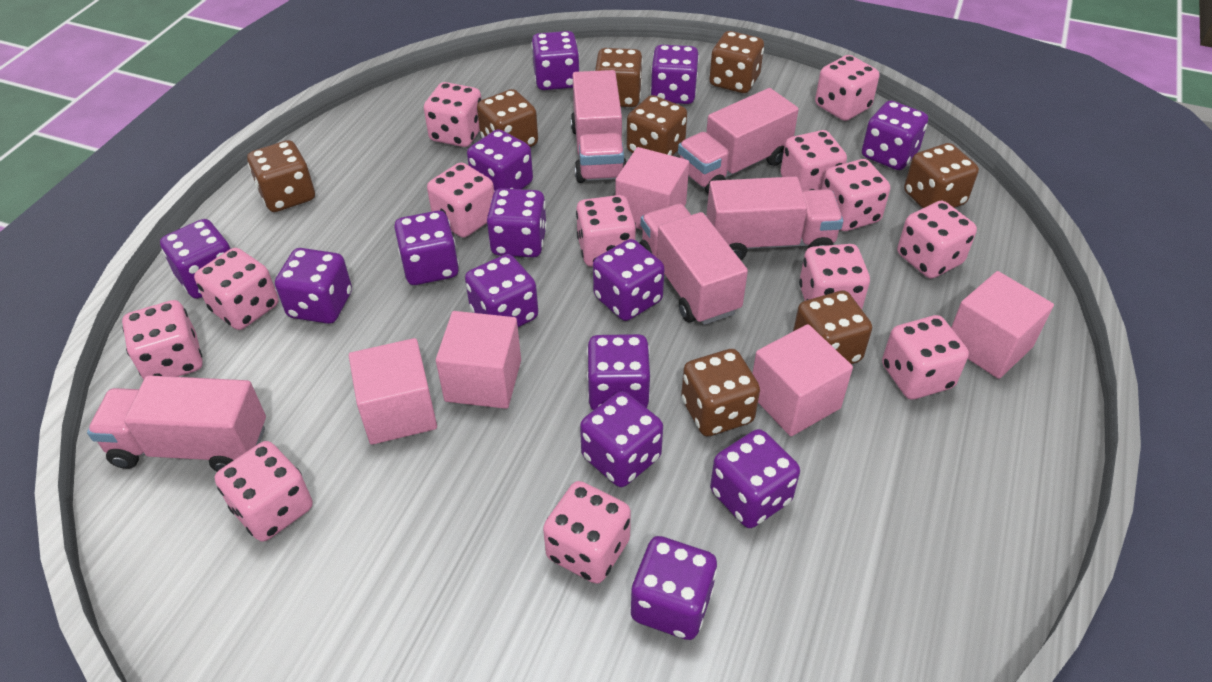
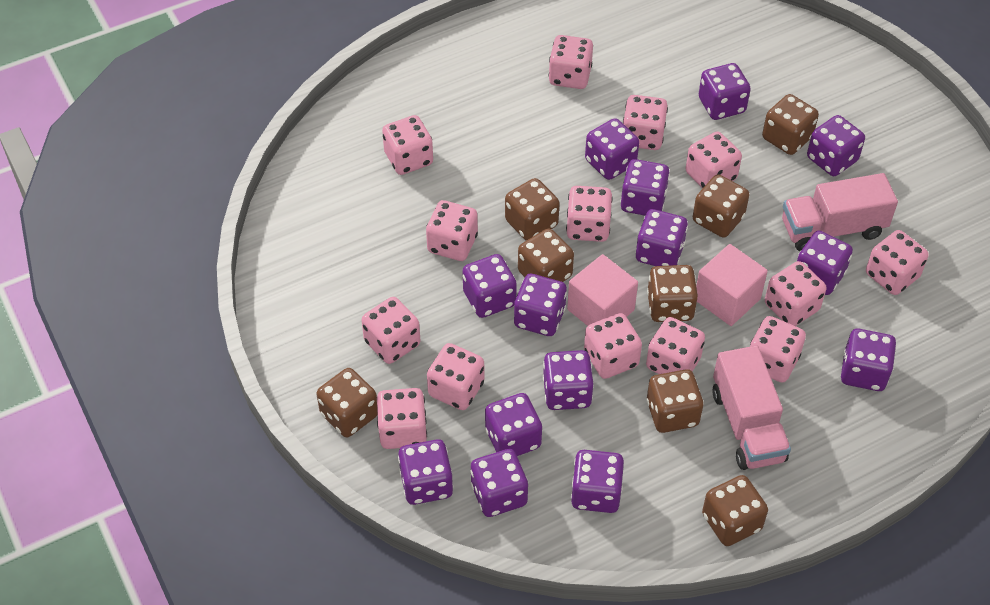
pink cube: [349,338,437,445] [436,311,521,409] [615,147,689,230] [752,324,853,436] [951,271,1054,379] = 5 -> [567,254,638,326] [696,244,768,326] = 2
pink dice: [122,300,203,380] [194,248,279,330] [215,441,313,542] [424,82,482,147] [427,162,494,238] [543,481,631,584] [576,195,636,267] [780,130,847,191] [799,244,870,309] [815,55,879,121] [821,159,890,231] [882,315,969,400] [897,201,977,279] = 13 -> [361,297,420,364] [377,388,427,449] [382,115,433,175] [426,200,478,261] [427,343,485,410] [549,35,593,89] [566,186,613,242] [584,313,642,379] [623,95,668,150] [646,317,705,374] [686,132,742,188] [750,316,806,383] [765,261,826,326] [866,230,929,295] = 14
pink truck: [87,375,266,472] [571,70,627,183] [640,204,748,325] [678,88,799,194] [706,176,843,260] = 5 -> [712,346,791,470] [782,173,898,251] = 2

